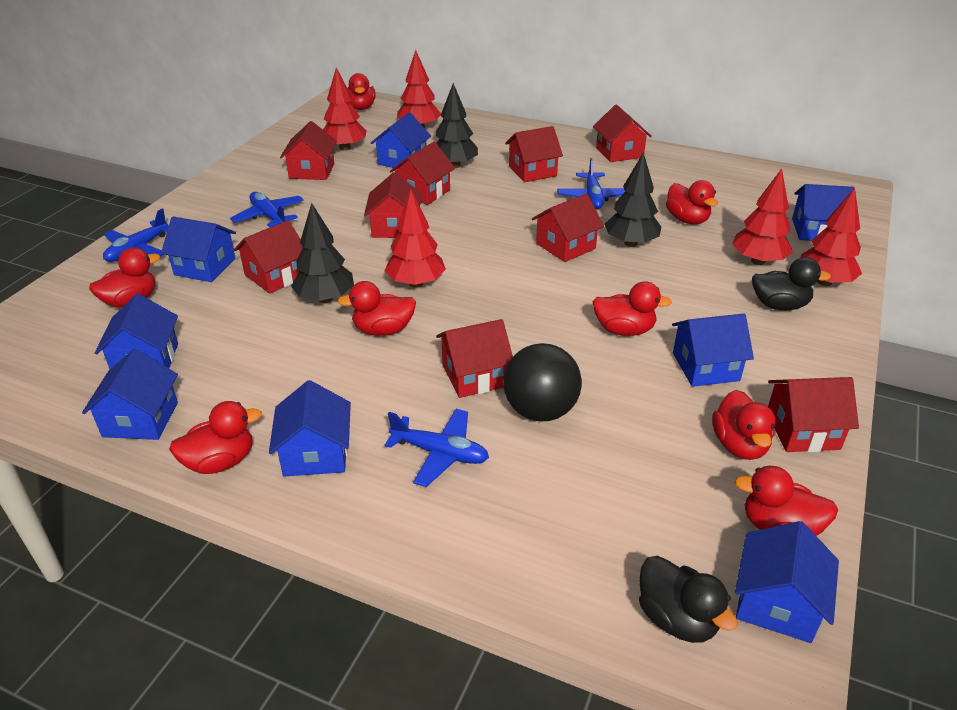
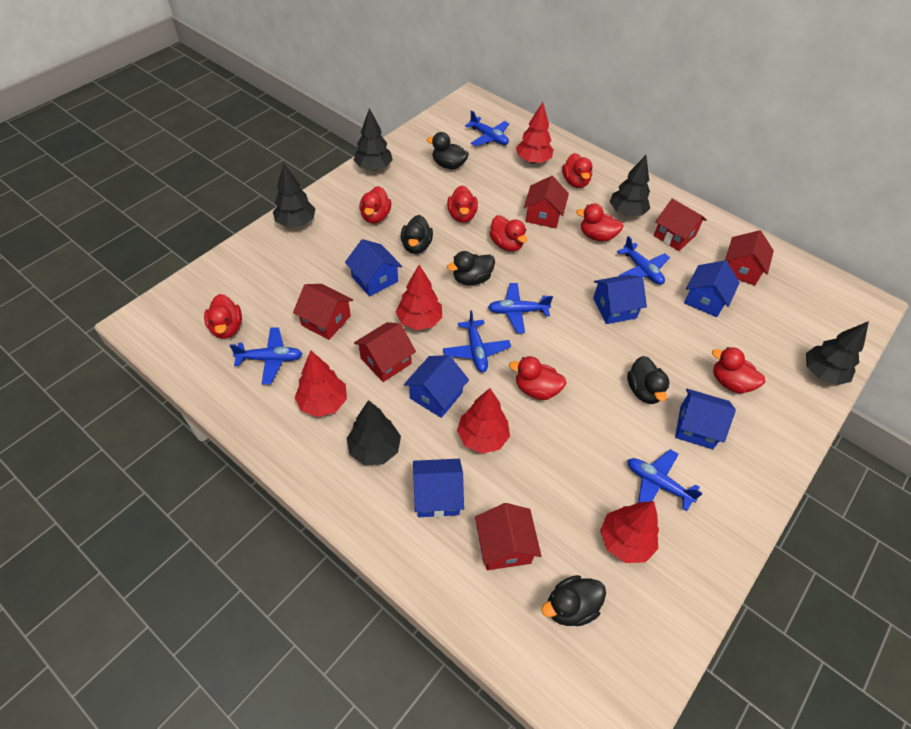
black ball: [503,343,582,421] = 1 -> none = 0
black duck: [639,556,738,643] [752,257,831,310] = 2 -> [401,215,433,254] [427,132,469,169] [447,251,495,285] [542,575,606,626] [627,356,670,404] = 5
black tree: [291,203,354,303] [436,83,478,168] [605,152,661,247] = 3 -> [273,163,315,227] [347,400,401,465] [354,108,393,171] [610,155,650,217] [806,321,869,385] = 5
blue house: [82,349,178,440] [95,294,178,369] [161,216,236,282] [269,380,351,477] [371,112,431,168] [672,313,754,387] [735,521,839,643] [792,184,854,241] = 8 -> [345,239,402,297] [404,355,469,418] [413,459,464,517] [593,275,647,324] [675,389,736,449] [684,260,740,317] = 6
blue plane: [103,209,169,262] [230,192,304,227] [384,409,489,487] [557,158,625,209] = 4 -> [230,327,302,384] [443,310,511,372] [465,110,509,146] [488,283,553,333] [617,236,670,285] [627,449,703,511] = 6
red house: [234,220,303,294] [280,121,337,180] [364,172,422,238] [390,142,455,205] [436,319,513,398] [505,126,563,182] [532,194,604,262] [593,104,652,162] [768,377,859,452] = 9 -> [293,284,353,340] [354,322,416,382] [475,503,541,570] [524,176,569,228] [654,199,707,251] [725,230,774,286] = 6

